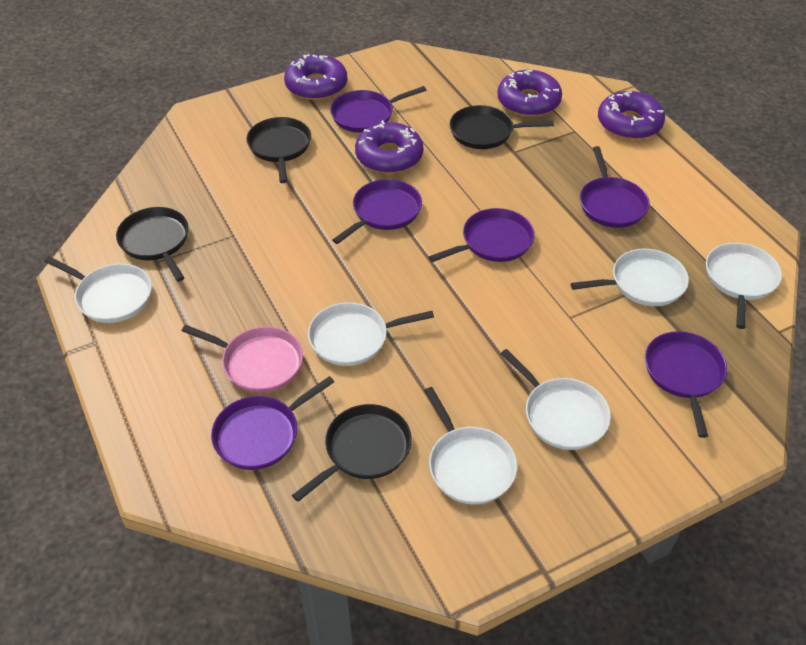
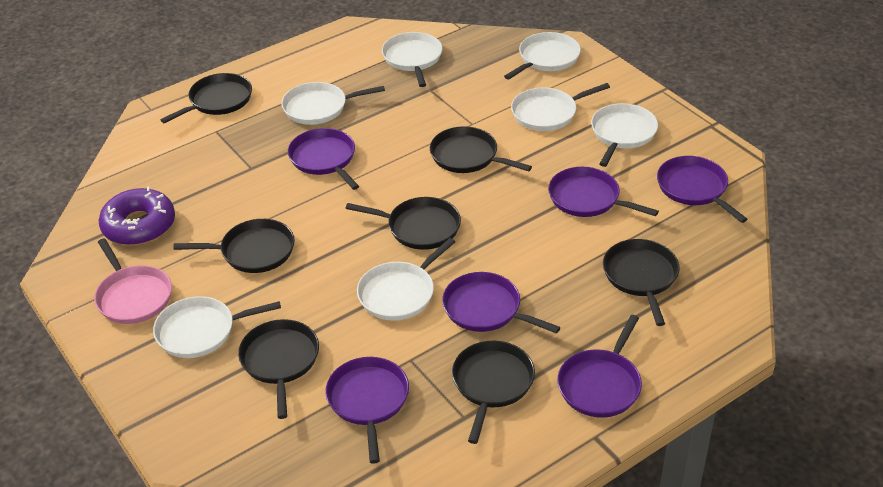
black pan: [116,207,189,281] [246,117,311,183] [292,404,412,502] [449,105,554,149] = 4 -> [160,73,252,124] [173,219,295,273] [238,319,319,419] [346,197,461,250] [430,126,532,173] [452,341,535,444] [603,239,680,326] = 7
purple donut: [284,54,347,100] [355,120,423,174] [497,70,562,117] [598,91,665,140] = 4 -> [99,186,175,245] = 1
white pan: [44,256,152,323] [308,302,434,366] [424,387,517,504] [500,349,611,450] [571,249,689,306] [706,243,782,329] = 6 -> [153,296,281,358] [281,82,385,125] [357,238,455,321] [382,32,443,87] [504,32,581,80] [511,83,610,131] [591,103,658,167] = 7

